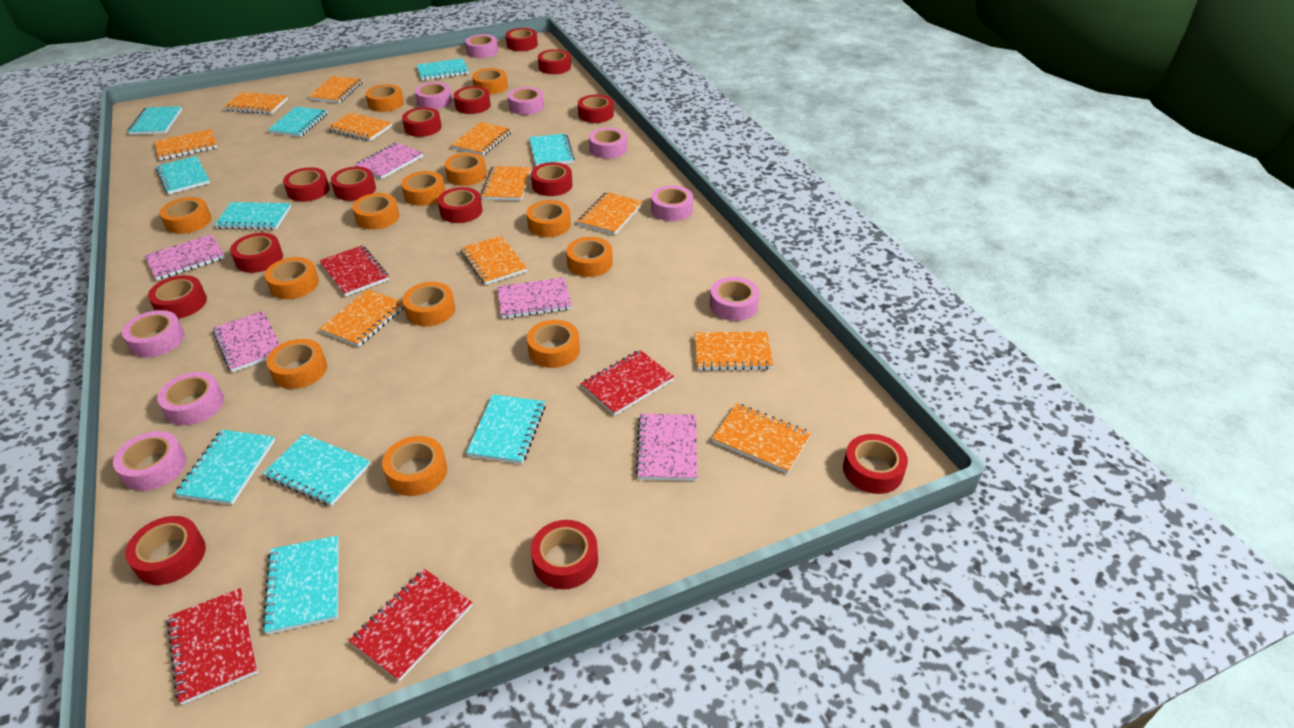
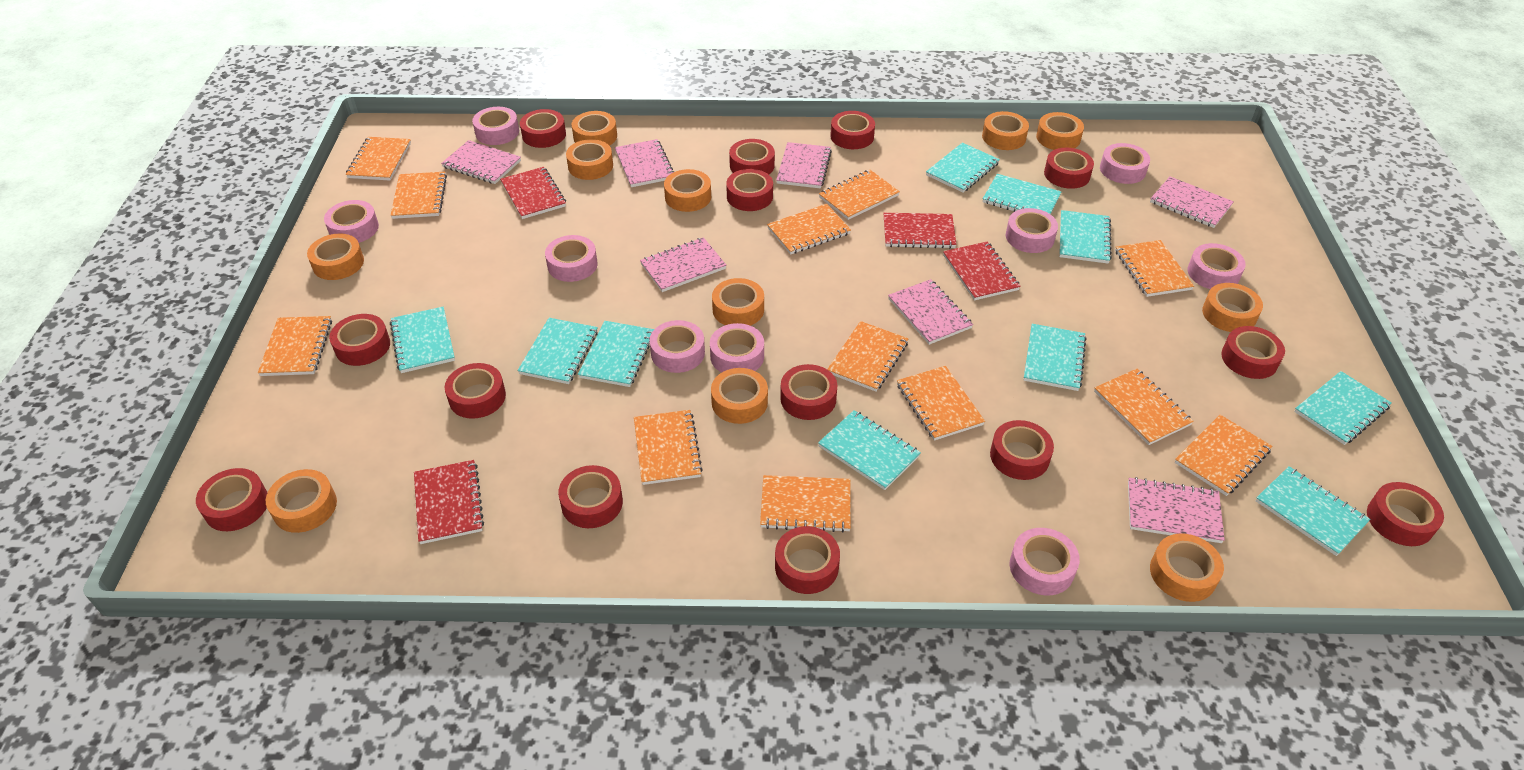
orange notebook: [154,129,218,161] [224,92,288,114] [308,76,363,103] [319,289,404,347] [327,113,392,141] [451,122,512,156] [460,236,527,285] [481,166,531,201] [577,192,643,235] [694,332,774,371] [712,403,811,474] = 11 -> [258,316,332,376] [346,137,411,181] [391,172,447,219] [634,410,703,485] [760,475,851,532] [767,204,851,255] [819,170,900,220] [827,321,909,392] [897,366,985,441] [1094,369,1194,445] [1115,240,1194,297] [1175,415,1272,496] = 12
orange tape: [160,197,212,234] [265,257,319,299] [266,339,327,389] [352,193,399,230] [366,84,404,112] [382,436,447,496] [401,171,445,206] [403,282,455,326] [445,153,487,186] [472,68,508,95] [527,200,571,237] [527,320,580,368] [566,237,613,277] = 13 -> [266,469,337,533] [307,234,364,280] [566,139,613,180] [572,111,617,146] [664,169,711,212] [711,368,768,424] [712,278,764,326] [982,111,1029,150] [1036,112,1084,150] [1150,533,1224,602] [1202,283,1263,332] = 11
pink notebook: [145,234,225,281] [212,311,280,372] [355,142,423,179] [497,277,572,319] [635,414,697,481] = 5 -> [441,140,521,184] [615,139,674,187] [640,237,726,292] [776,142,832,189] [888,279,973,345] [1128,477,1225,543] [1150,177,1234,228] = 7

